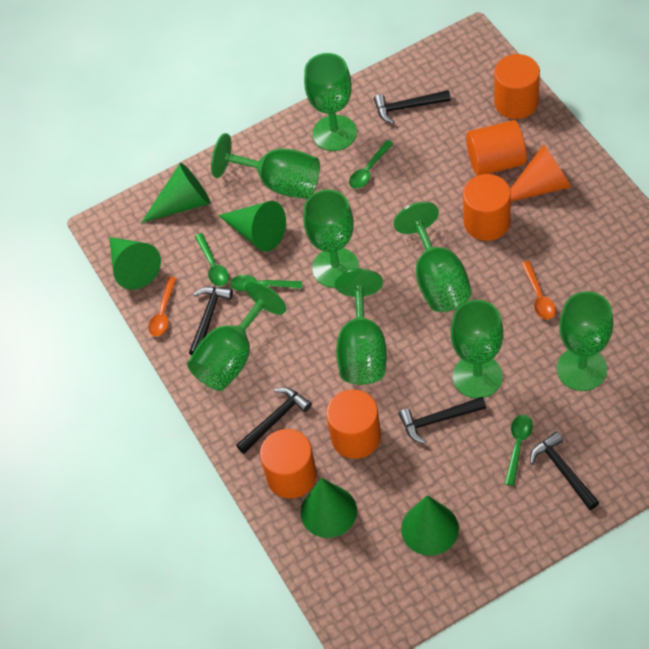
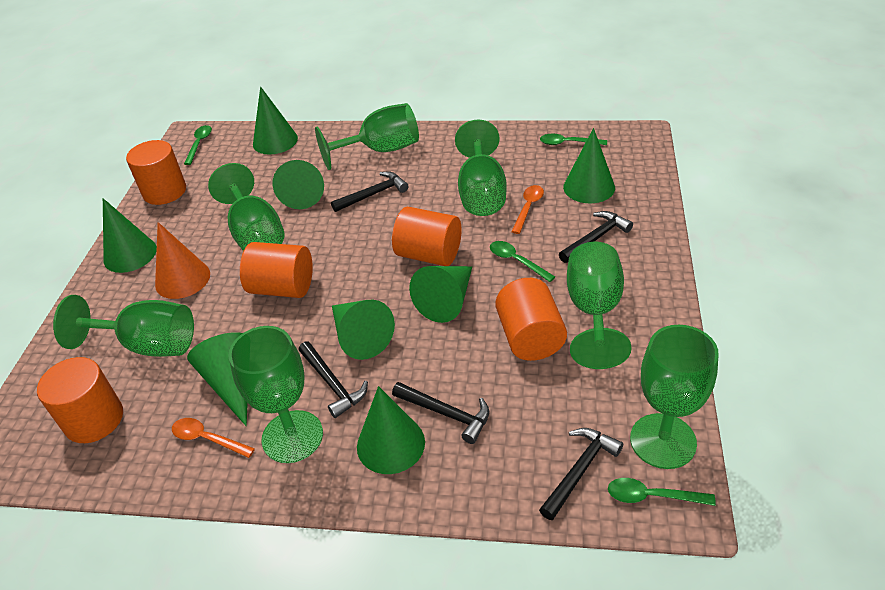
green cone: [109,237,161,290] [141,163,210,223] [218,201,286,252] [301,478,357,538] [401,495,459,556] = 5 -> [103,198,157,273] [187,332,248,426] [253,86,298,154] [273,160,324,209] [332,300,395,360] [357,386,425,474] [409,266,472,323] [563,128,615,203] = 8
green goblet: [187,280,286,391] [211,133,320,199] [304,53,357,151] [304,189,359,288] [334,269,387,385] [393,202,472,312] [451,300,503,399] [557,291,613,391] = 8 -> [53,295,194,357] [208,163,284,251] [228,326,323,463] [315,103,419,170] [455,119,507,216] [567,242,632,369] [630,325,719,469] = 7

